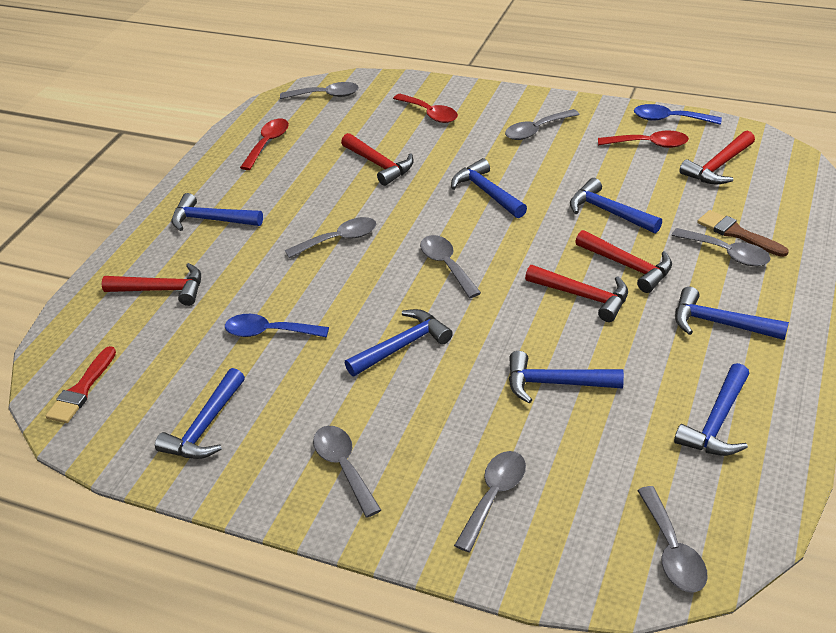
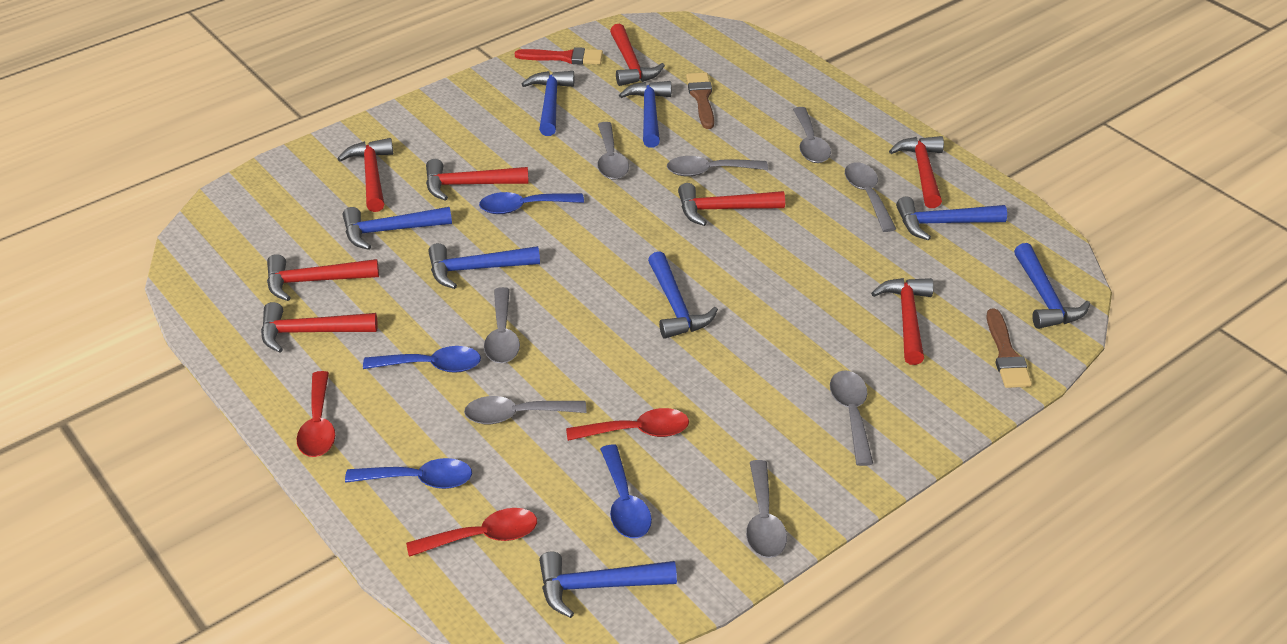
blue spoon: [225,314,329,337] [634,104,722,125] = 2 -> [345,458,472,489] [363,346,481,373] [479,192,584,214] [600,445,652,538] = 4
brown brush: [697,210,789,257] = 1 -> [686,72,714,129] [987,309,1032,388] = 2
red hammer: [102,263,201,306] [341,133,414,186] [525,265,628,322] [575,230,672,293] [679,130,755,185] = 5 -> [261,302,377,353] [267,254,379,301] [337,138,393,212] [426,159,529,201] [610,23,665,86] [678,183,785,226] [871,278,934,365] [889,136,944,208] = 8

